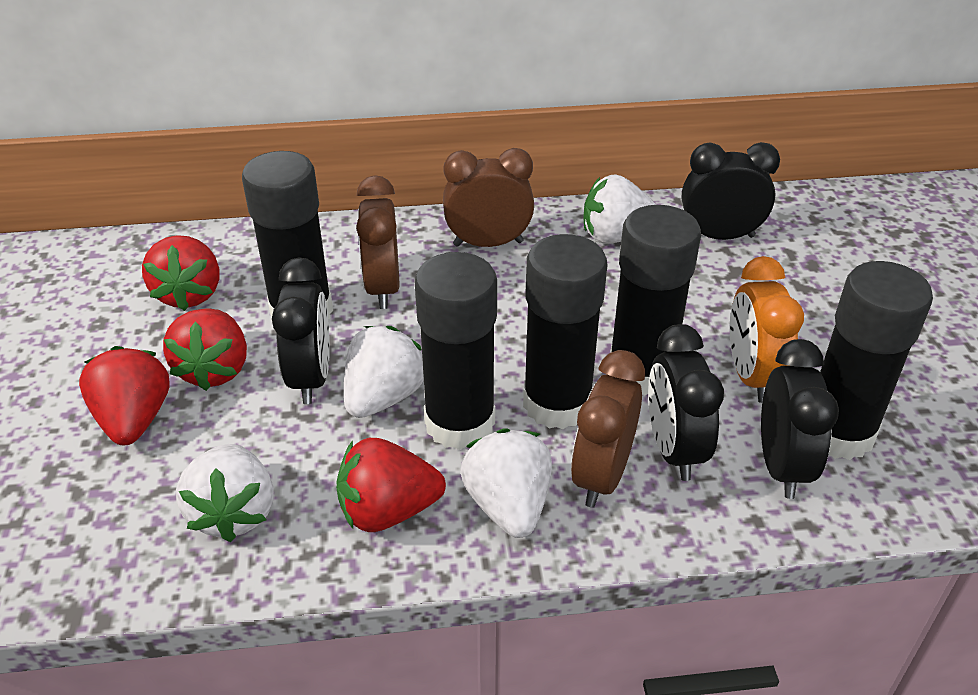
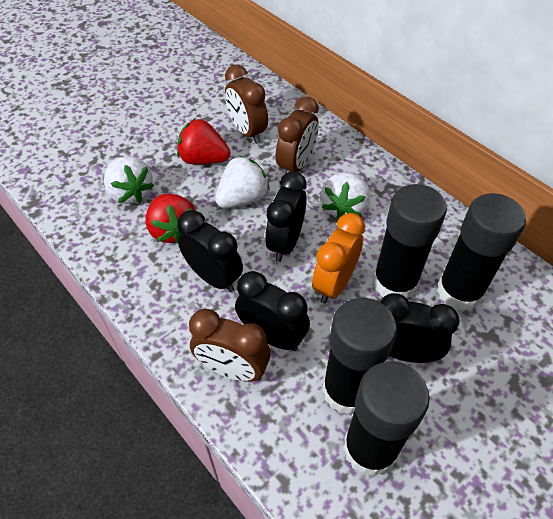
black glue stick: [242,151,333,320] [414,252,497,450] [523,234,607,429] [610,205,701,395] [820,261,933,460] = 5 -> [322,298,397,415] [343,362,430,477] [373,184,447,299] [437,193,526,311] = 4
red strawberry: [79,346,170,445] [142,235,219,311] [163,308,247,391] [336,438,446,532] = 4 -> [145,194,196,243] [177,119,230,165] = 2
white strawberry: [176,444,274,542] [344,326,424,418] [460,428,552,538] [583,174,656,244] = 4 -> [104,157,154,204] [215,156,270,208] [321,172,370,220] = 3

